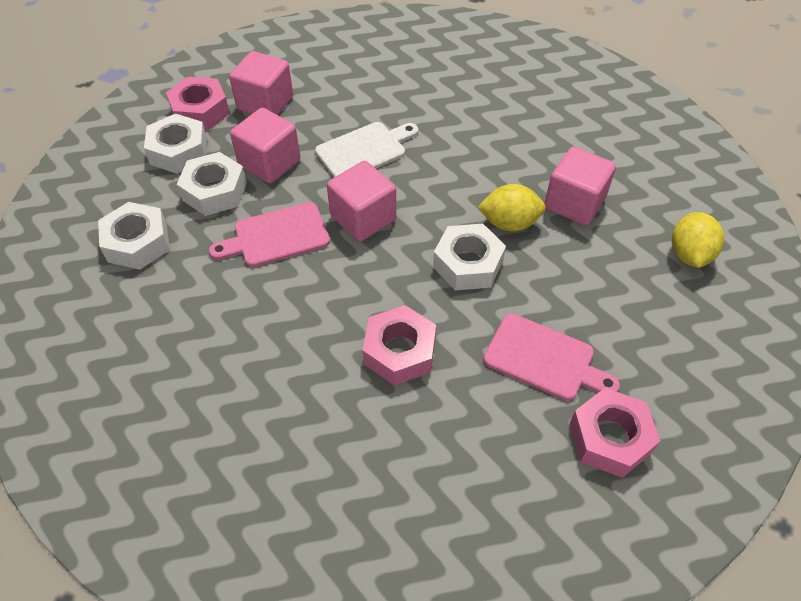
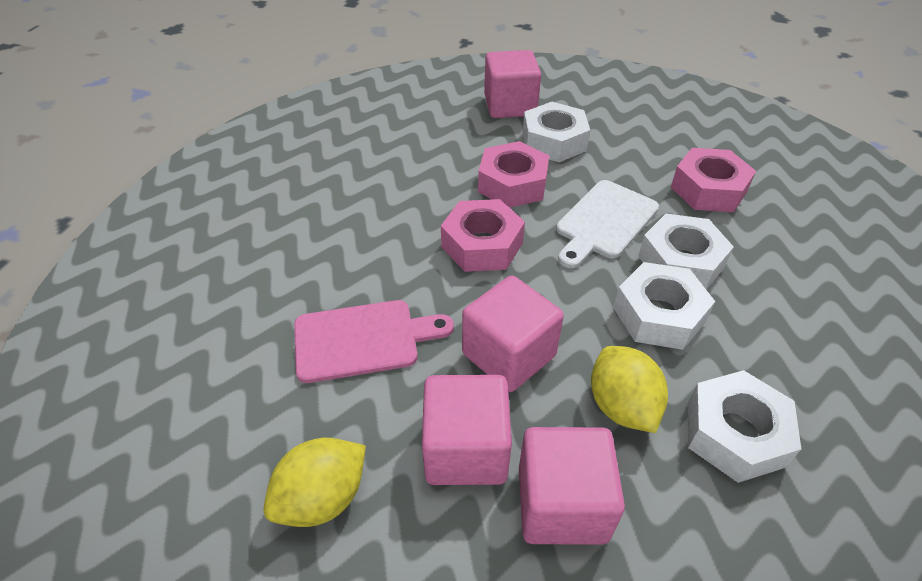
pink cutting board: [209,202,330,267] [483,313,620,401] = 2 -> [294,300,454,383] = 1

